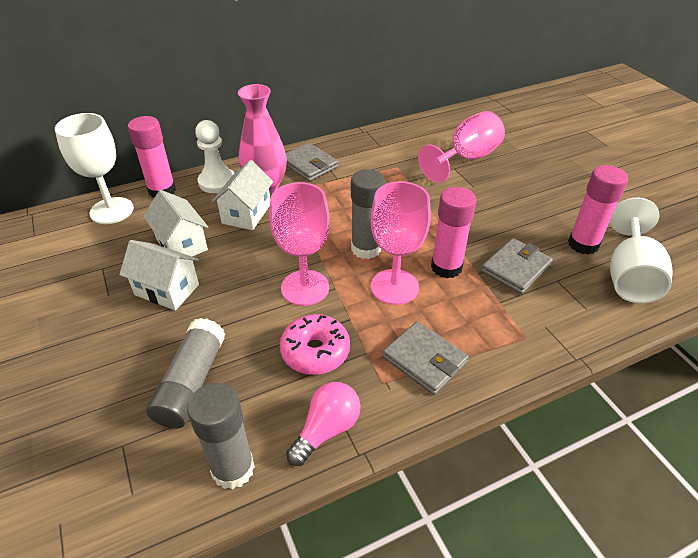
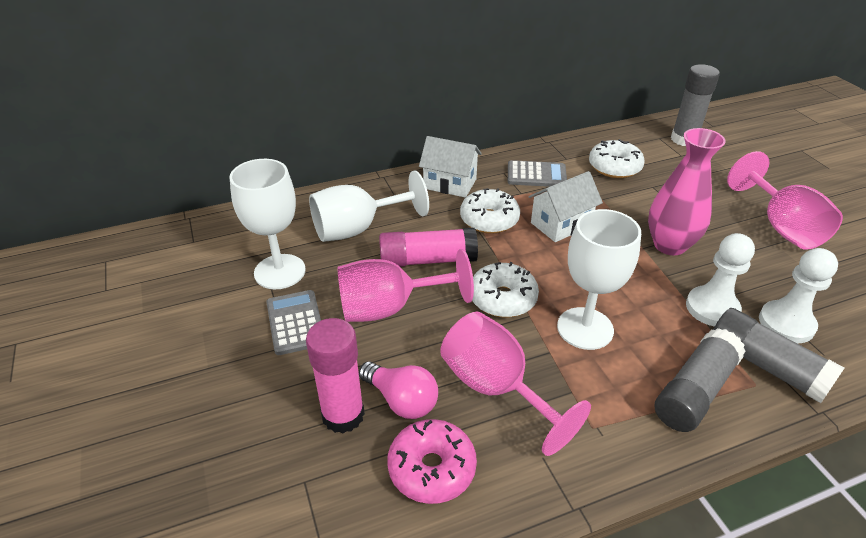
grey calculator: none = 0 -> [266,290,321,355] [508,160,567,187] = 2
grey wallet: [286,143,338,182] [383,321,469,395] [481,238,553,294] = 3 -> none = 0
pink glue stick: [128,116,176,198] [431,187,476,278] [568,165,628,255] = 3 -> [306,318,365,433] [379,228,478,267] = 2
white donut: none = 0 -> [460,188,520,234] [472,262,539,317] [589,139,645,178] = 3
white goblet: [55,113,134,224] [610,198,672,303] = 2 -> [229,159,306,289] [309,171,429,242] [557,209,641,350] = 3
white house: [119,240,199,310] [143,190,208,257] [211,160,273,230] = 3 -> [419,136,482,198] [528,171,603,242] = 2
white pawn: [195,120,234,193] = 1 -> [686,233,755,327] [759,248,838,343] = 2

